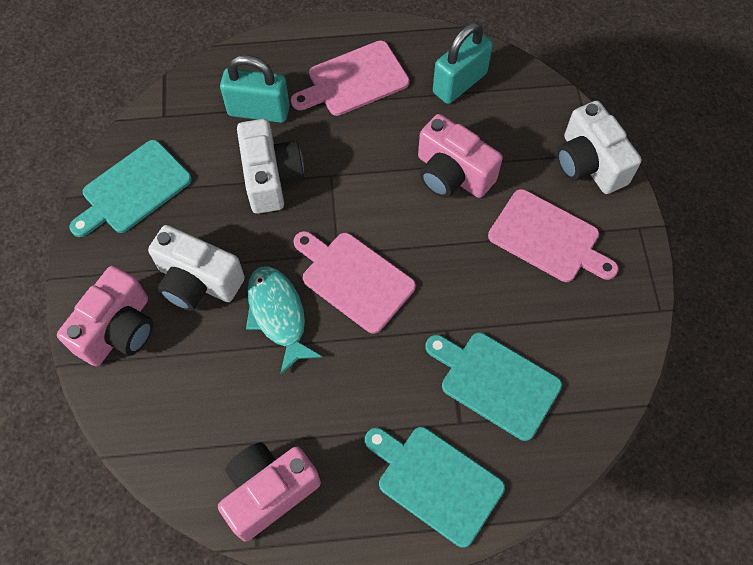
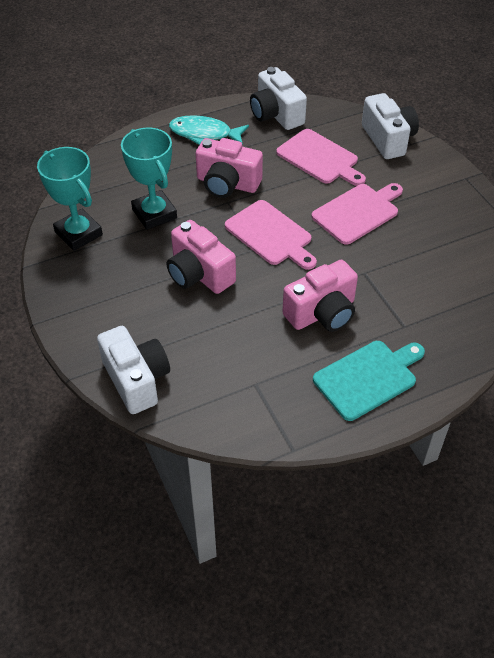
turquoise cutting board: [69,140,192,237] [365,427,505,548] [425,333,562,441] = 3 -> [313,341,425,421] = 1
turquoise padlock: [220,55,290,123] [433,22,493,104] = 2 -> none = 0
turquoise trophy: none = 0 -> [37,147,103,251] [121,128,177,230] = 2

